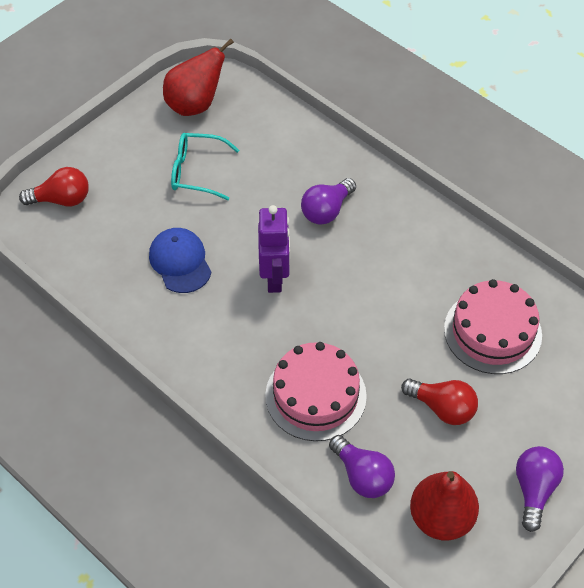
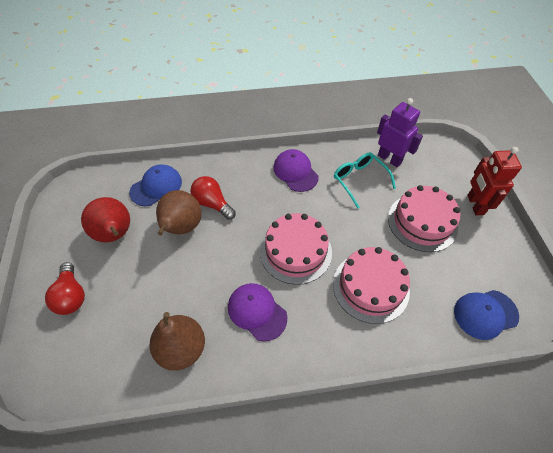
blue cap: [149,228,212,293] = 1 -> [129,164,182,206] [454,290,519,340] = 2
brown pear: none = 0 -> [149,312,205,371] [156,190,202,235] = 2
pink cake: [265,342,367,441] [444,279,542,374] = 2 -> [260,213,332,285] [333,247,410,324] [388,185,460,252] = 3
purple cap: none = 0 -> [228,283,287,341] [273,149,319,192] = 2
purple light bulb: [301,178,356,225] [329,435,395,498] [516,446,564,532] = 3 -> none = 0
red pear: [163,39,234,116] [410,471,479,541] = 2 -> [81,197,130,242] = 1
red robot: none = 0 -> [467,147,522,215] = 1

